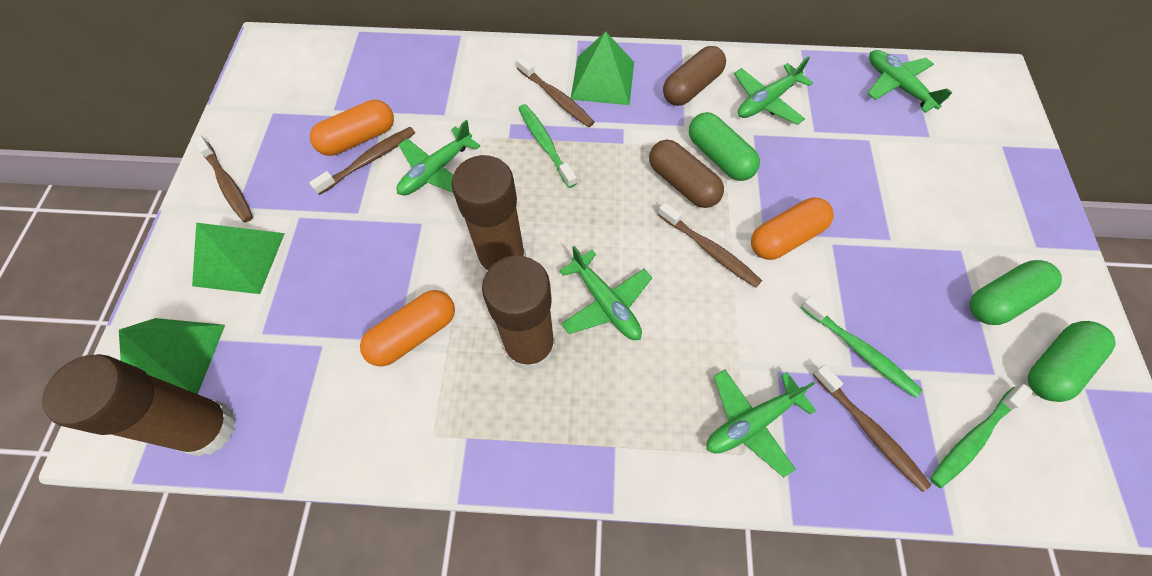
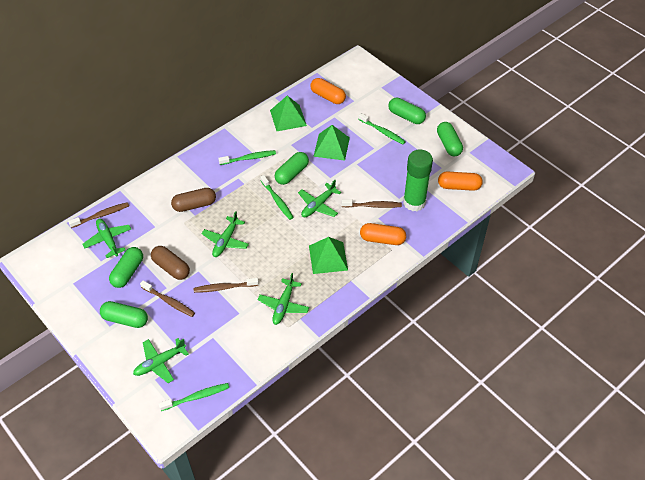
brown glue stick: [42,354,236,456] [451,155,526,274] [482,256,555,371] = 3 -> none = 0
brown toothbrush: [193,135,253,222] [309,127,415,195] [516,56,594,127] [658,202,762,288] [813,365,931,492] = 5 -> [68,202,129,228] [140,280,195,317] [194,278,259,293] [341,200,402,208] = 4
green capsule: [689,112,760,181] [969,260,1062,325] [1028,321,1116,402] = 3 -> [100,301,148,328] [109,247,143,288] [275,152,309,185] [388,98,426,124] [437,122,463,156] = 5
green glue stick: none = 0 -> [403,150,433,211] = 1
green toothbrush: [519,104,577,188] [800,296,922,398] [930,384,1033,488] = 3 -> [159,383,229,411] [218,150,276,165] [260,175,294,220] [358,113,406,144] = 4

